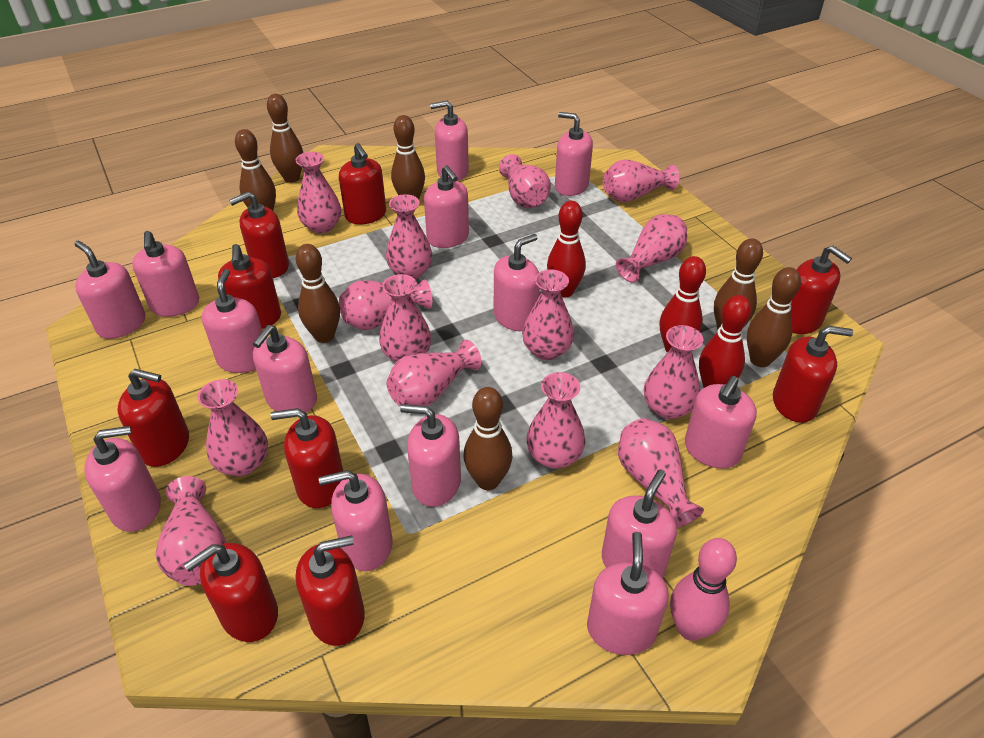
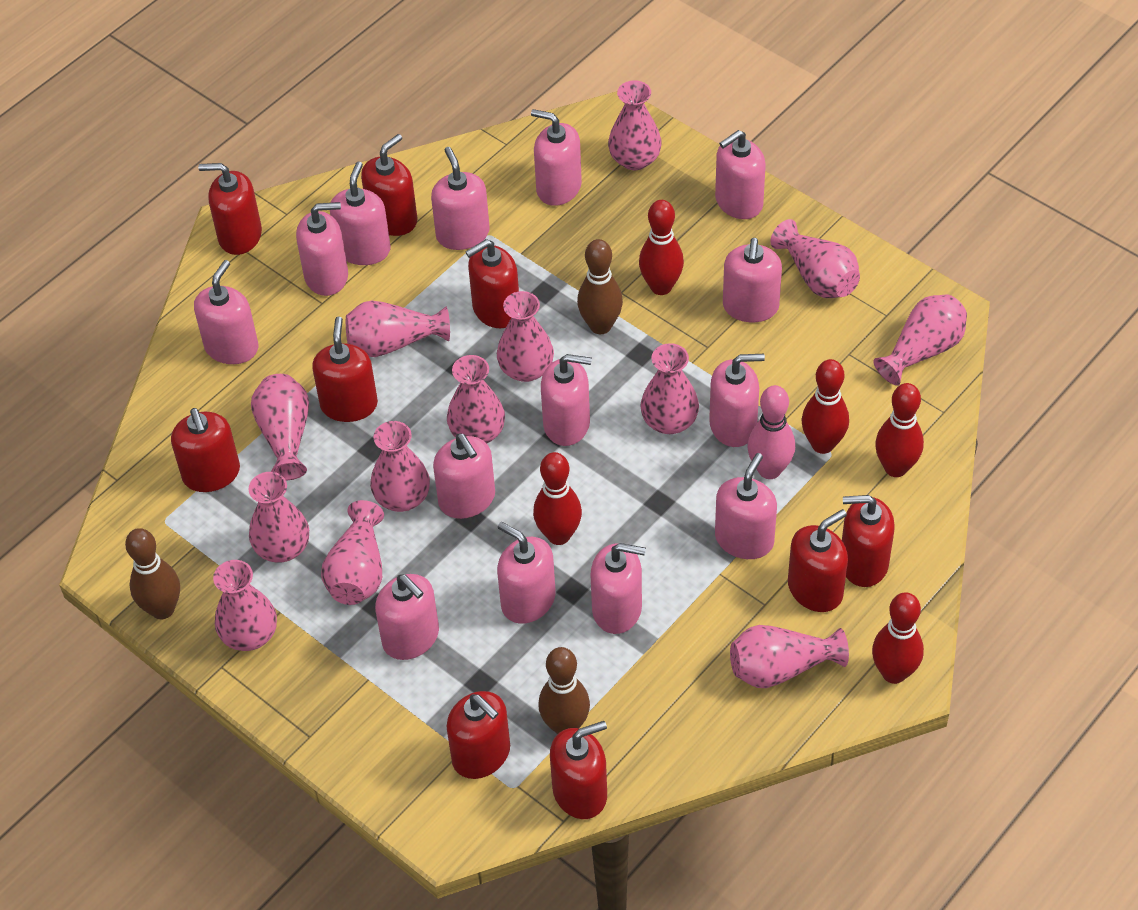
brown bowling pin: [235,129,276,210] [267,94,303,183] [296,244,340,343] [391,115,425,199] [464,387,512,490] [714,238,763,329] [747,267,801,367] = 7 -> [125,528,180,619] [538,647,590,734] [577,239,623,334] = 3
pink vase: [156,476,226,586] [198,379,268,476] [295,152,341,233] [339,279,432,330] [379,274,431,362] [386,194,432,279] [387,340,481,406] [499,154,551,208] [522,269,574,360] [526,372,585,469] [603,159,679,202] [616,214,687,283] [618,418,704,528] [644,325,704,419] = 14 -> [213,560,277,651] [248,472,309,563] [251,374,309,480] [321,500,384,605] [346,301,450,357] [370,421,430,512] [447,355,505,443] [497,291,554,382] [608,80,662,170] [640,343,699,434] [730,625,849,688] [770,219,860,298] [873,294,967,385] = 13
red bowling pin: [547,201,586,297] [660,256,706,353] [699,295,751,388] = 3 -> [533,452,582,545] [639,200,684,295] [802,359,849,454] [872,592,924,684] [875,383,924,477] = 5

